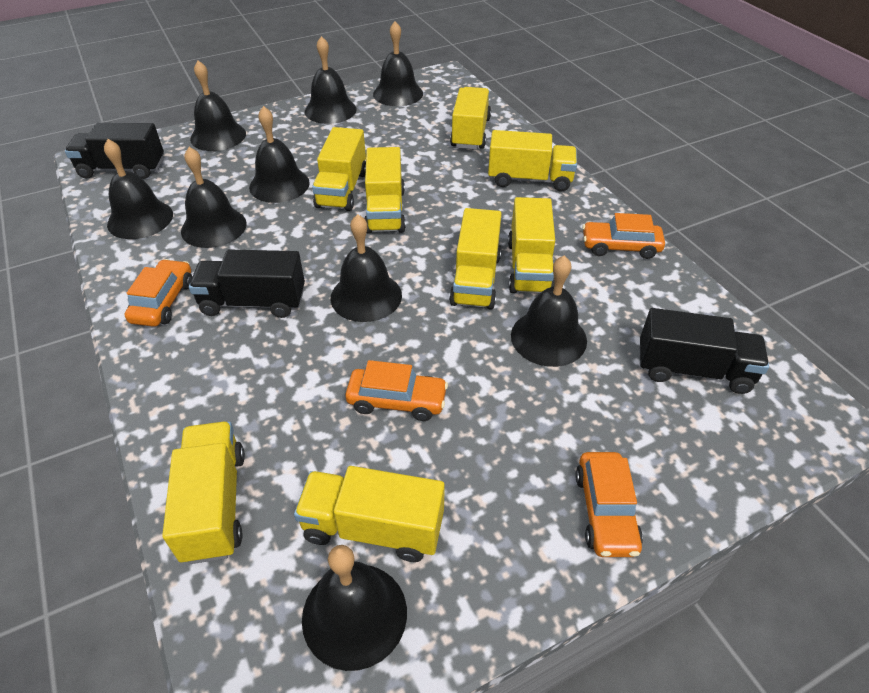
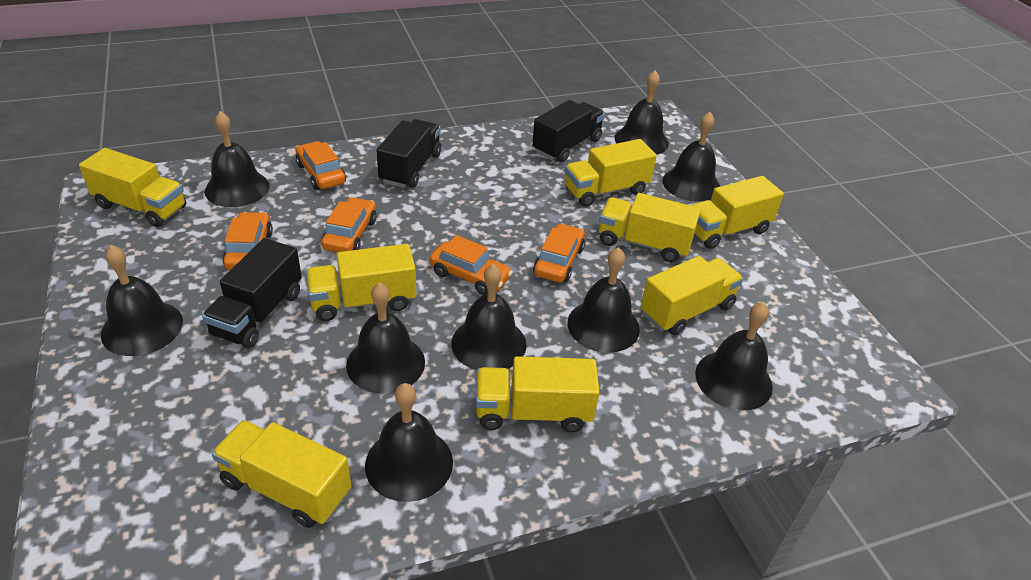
orange car: [125,259,192,327] [345,360,448,421] [575,452,643,557] [582,213,665,259] = 4 -> [223,212,273,270] [296,141,346,190] [321,197,377,252] [429,235,513,295] [533,223,585,282] = 5

